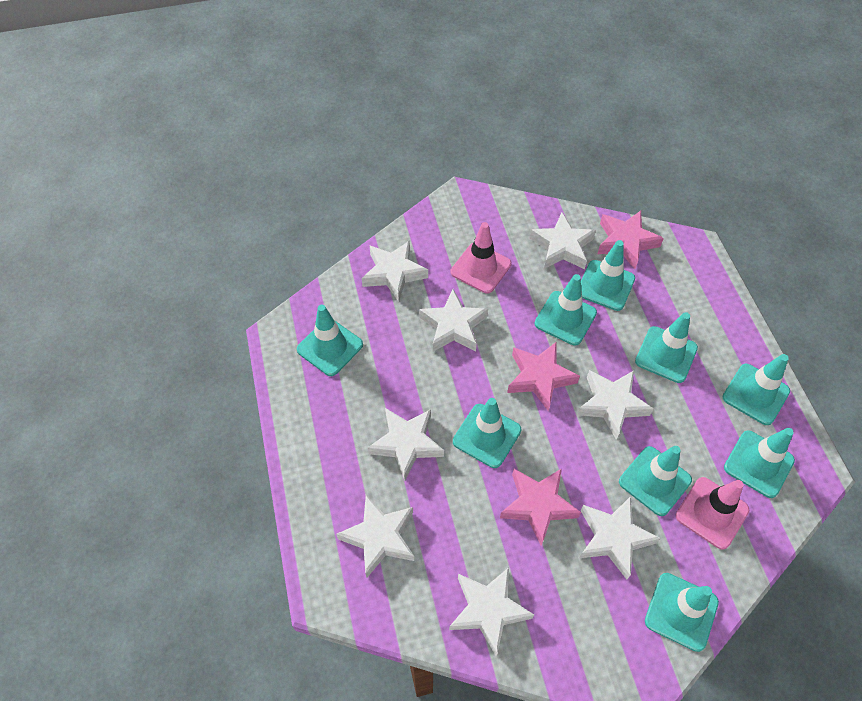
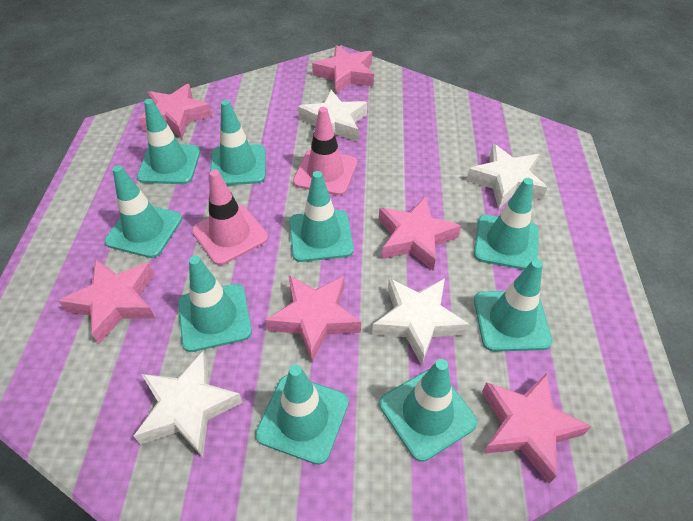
pink star: [500,468,581,546] [507,341,580,411] [597,211,664,269] = 3 -> [59,259,156,344] [139,84,212,138] [265,275,361,362] [312,45,374,94] [379,196,461,270] [482,372,592,483] = 6
white star: [336,495,414,578] [361,240,428,302] [368,408,444,481] [419,289,488,352] [449,567,534,656] [529,212,596,269] [577,370,654,439] [580,496,660,580] = 8 -> [134,351,243,457] [298,90,367,142] [372,278,469,365] [466,144,548,209] = 4

